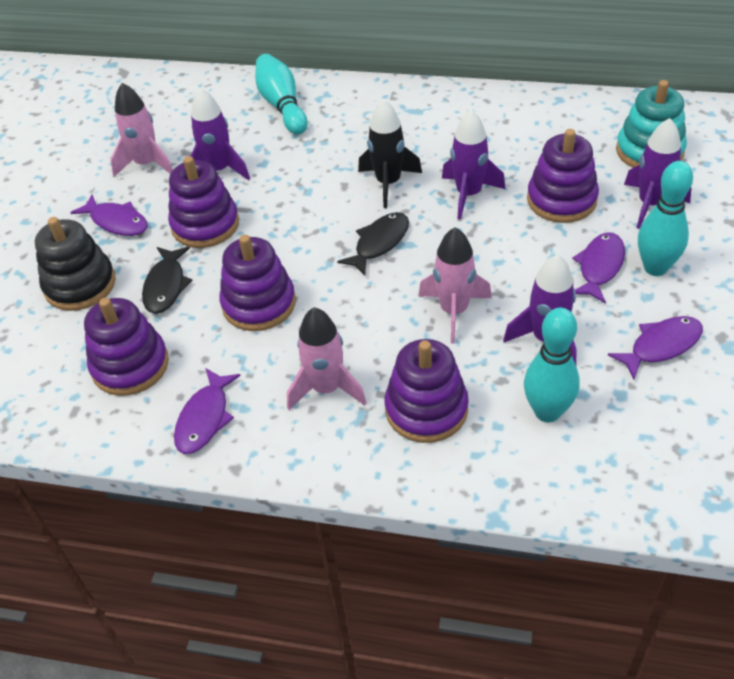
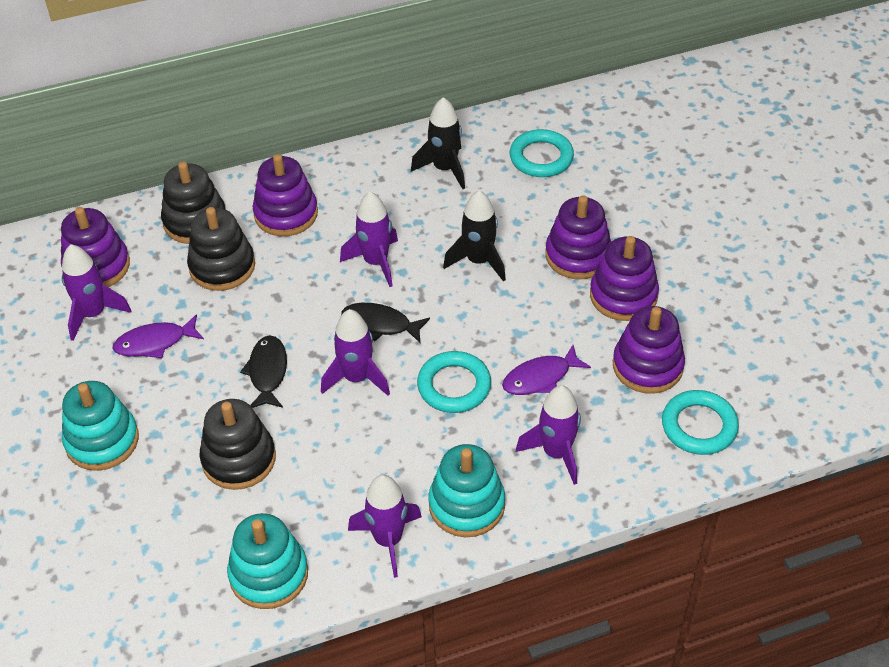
black rocket: [358,99,422,208] = 1 -> [411,97,465,189] [443,190,506,282] = 2
black stacking toy: [35,217,116,311] = 1 -> [161,162,226,244] [187,207,255,291] [199,399,276,490] = 3
pink rocket: [110,83,173,177] [287,307,367,410] [418,227,492,343] = 3 -> none = 0
purple fish: [70,195,148,236] [174,368,241,454] [572,233,625,304] [608,316,703,380] = 4 -> [113,314,204,358] [502,345,591,395] = 2
purple rocket: [191,88,250,180] [442,110,506,220] [503,254,577,365] [624,118,691,229] = 4 -> [62,244,131,341] [321,309,390,396] [340,192,398,287] [348,474,422,578] [516,385,581,485] = 5
turquoise bowling pin: [255,54,308,135] [524,308,580,423] [638,161,693,276] = 3 -> none = 0
turquoise ring: none = 0 -> [417,351,491,413] [510,129,574,177] [662,390,739,455] = 3
turquoise stacking toy: [616,80,687,168] = 1 -> [62,381,139,471] [227,513,308,609] [429,444,505,537] = 3

